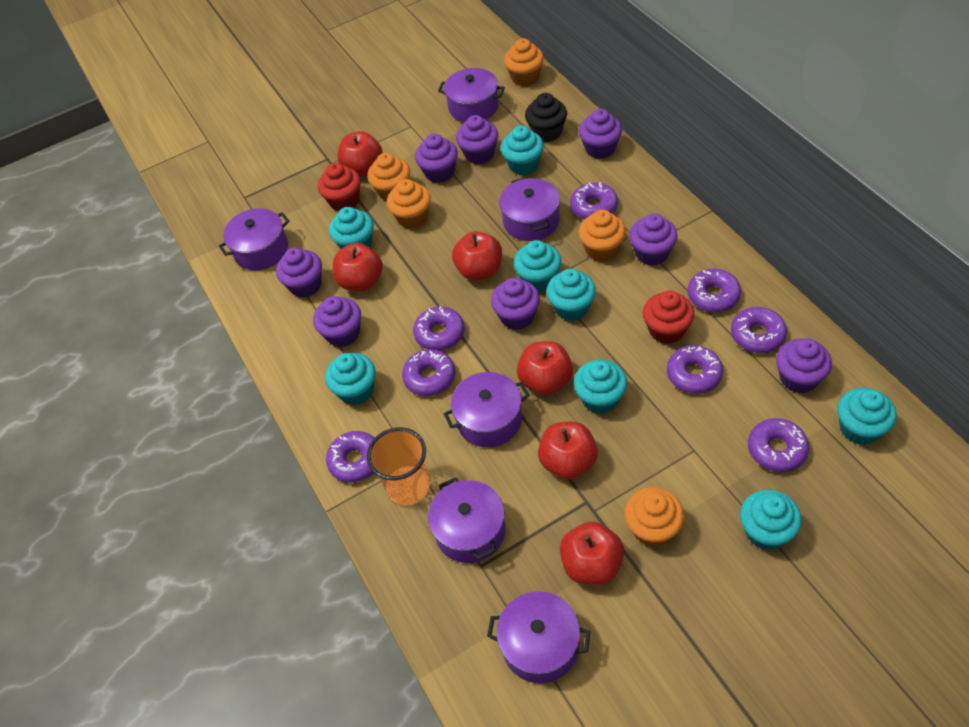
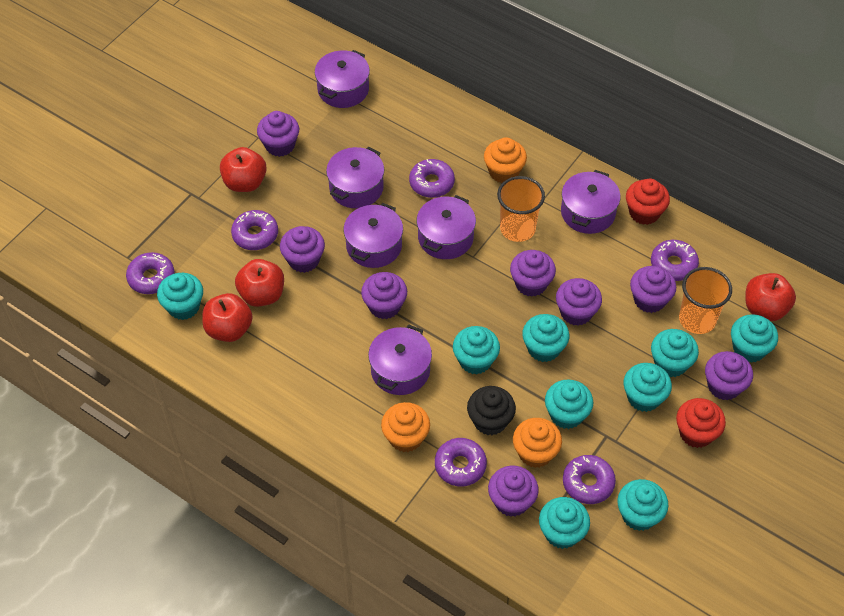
orange cup: [367,427,430,505] = 1 -> [497,176,545,242] [679,267,732,334] = 2
orange cupcake: [367,153,410,201] [387,179,431,229] [504,38,544,86] [578,210,626,262] [625,487,684,547] = 5 -> [381,402,430,452] [484,137,527,183] [513,418,562,468] = 3
purple donut: [326,431,375,482] [402,349,455,396] [413,306,465,351] [570,182,618,219] [667,345,723,394] [687,269,741,313] [731,307,787,353] [748,418,809,472] = 8 -> [126,252,174,294] [231,210,278,250] [409,159,455,198] [435,438,487,486] [563,455,616,504] [651,240,699,281] = 6
red apple: [333,243,383,292] [337,131,383,177] [452,231,502,281] [517,341,573,395] [538,422,598,480] [560,521,624,585] = 6 -> [202,293,253,342] [220,147,267,192] [235,259,284,307] [745,273,796,321] = 4
turquoise cupcake: [325,353,376,405] [329,207,374,249] [501,125,544,175] [514,240,562,292] [546,269,596,321] [574,360,627,414] [740,490,802,550] [837,388,897,445] = 8 -> [157,273,203,320] [453,326,500,374] [522,314,569,362] [539,497,590,549] [545,379,593,429] [617,479,668,531] [623,363,672,412] [651,329,699,377] [731,314,778,363] = 9

